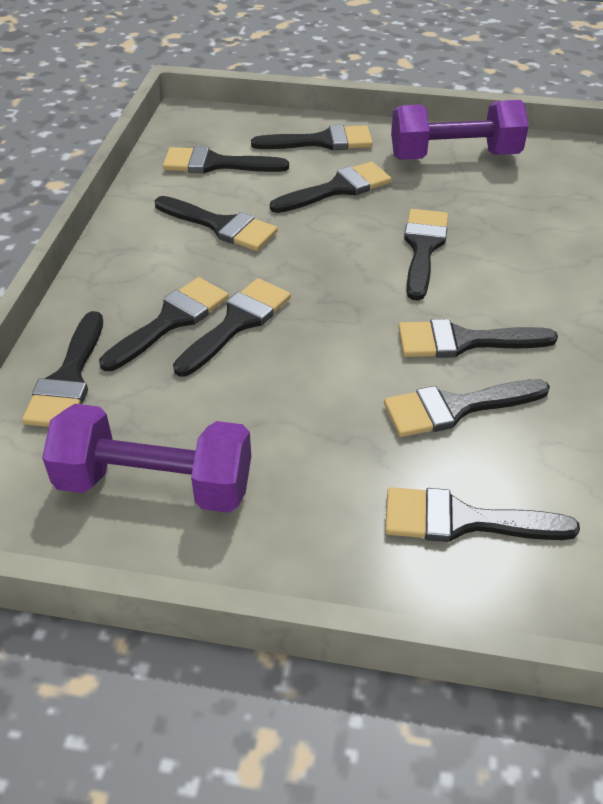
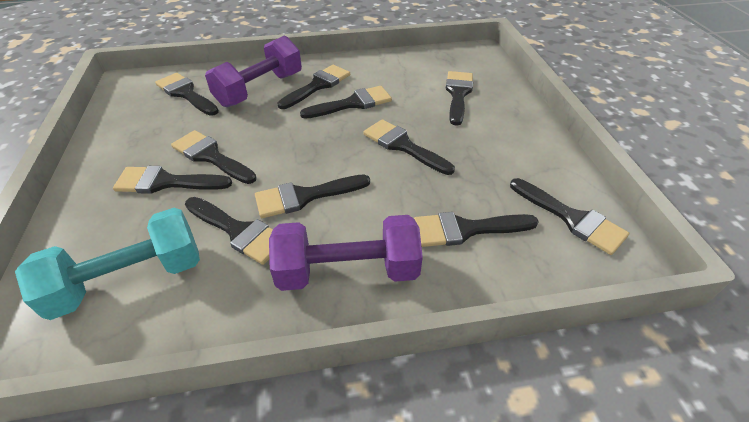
turquoise dumbbell: none = 0 -> [15,208,200,320] = 1

